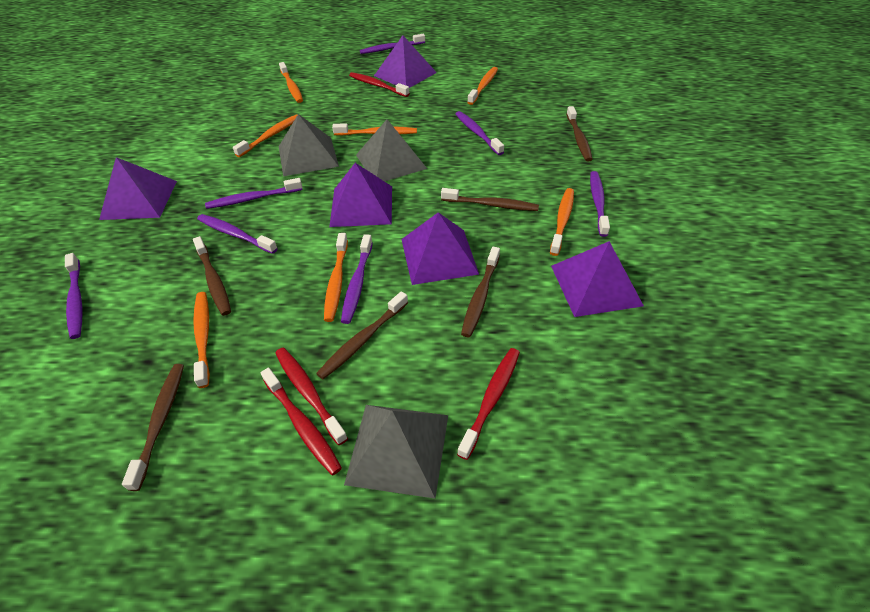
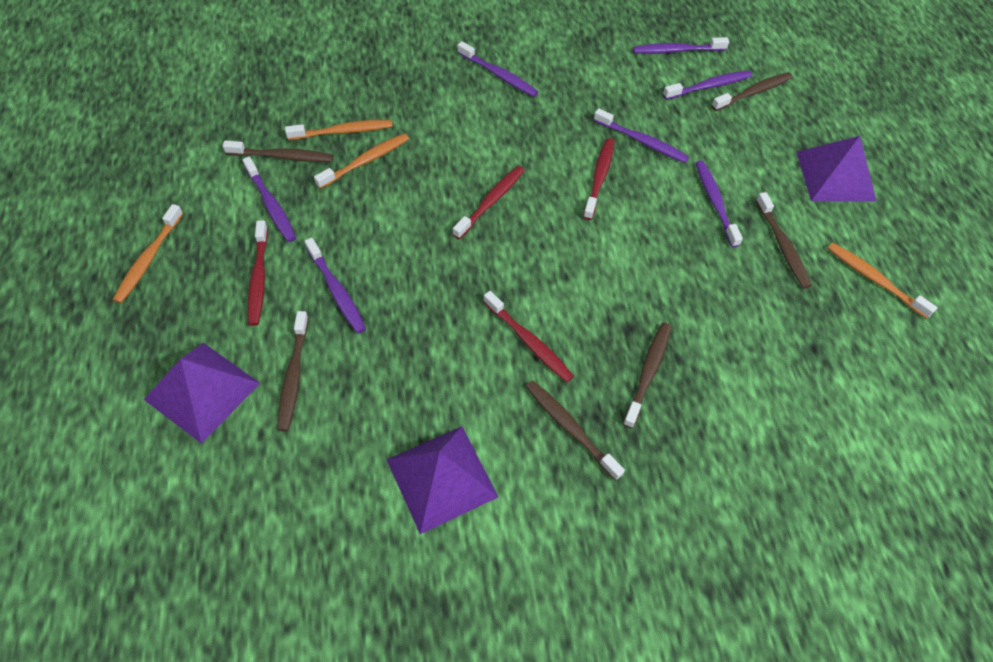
grey pyramid: [279,114,339,176] [344,405,448,498] [356,120,427,181] = 3 -> none = 0
orange toothbrush: [193,292,210,388] [233,114,297,157] [279,62,303,103] [324,233,348,322] [332,124,417,136] [467,67,498,105] [550,188,574,256] = 7 -> [113,204,183,303] [285,120,393,140] [314,133,409,189] [827,243,938,319] = 4
purple pyramid: [99,157,177,220] [329,163,392,227] [374,35,437,88] [401,212,479,285] [551,241,644,317] = 5 -> [144,343,260,444] [387,426,498,534] [797,136,877,202] = 3

